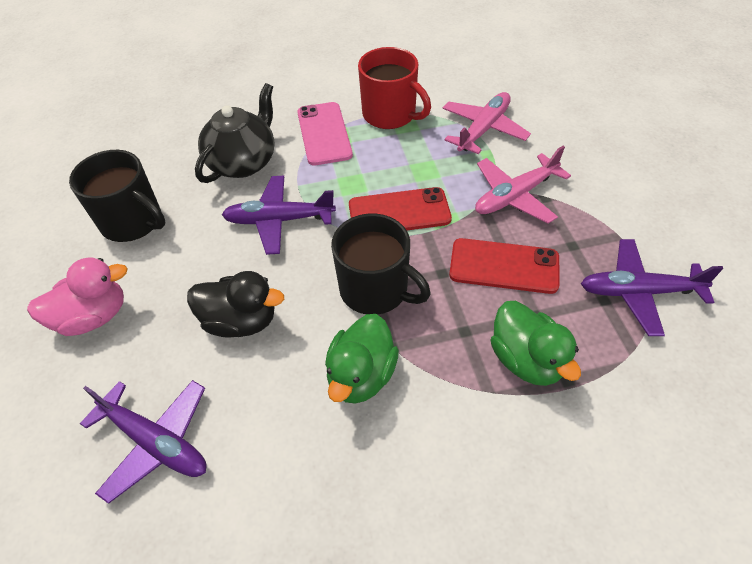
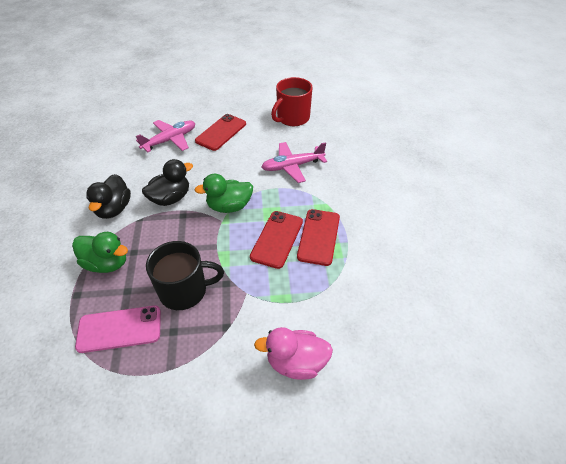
black duck: [187,271,284,338] = 1 -> [86,174,131,219] [142,159,193,206] = 2
black mug: [69,150,165,242] [331,214,431,314] = 2 -> [146,241,224,310] = 1
black teapot: [195,83,275,183] = 1 -> none = 0
purple plane: [80,380,207,504] [222,176,336,255] [581,239,723,336] = 3 -> none = 0
red phone: [349,187,452,230] [449,238,560,294] = 2 -> [195,114,246,151] [250,211,303,269] [297,209,340,266] = 3

